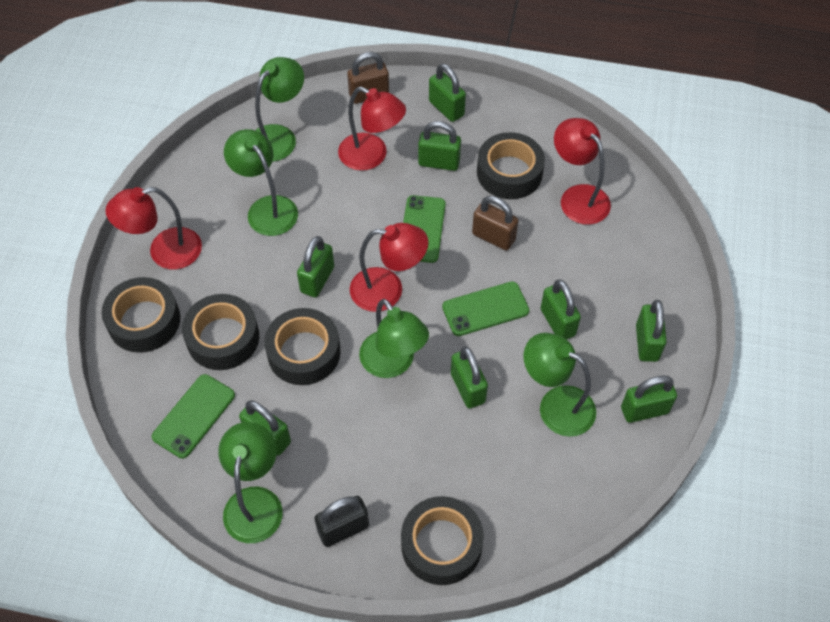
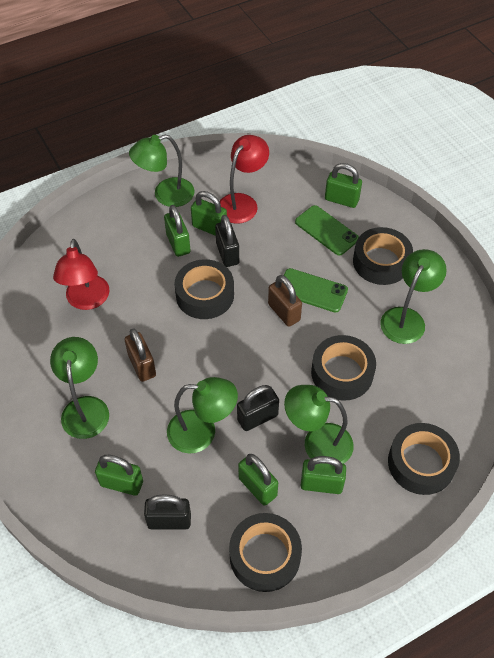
black padlock: [315,496,369,547] = 1 -> [144,494,191,529] [215,215,239,267] [237,385,279,431] = 3
green padlock: [239,400,291,455] [297,236,334,297] [418,121,461,171] [429,64,466,122] [451,346,488,408] [541,279,581,339] [621,375,677,423] [636,300,667,362] = 8 -> [95,455,143,496] [164,205,190,257] [191,191,227,236] [238,454,278,506] [300,456,346,494] [325,163,362,208] = 6
green phone: [152,374,235,459] [403,195,446,263] [442,281,529,336] = 3 -> [283,268,348,313] [295,205,359,255] = 2
red lamp: [105,187,202,270] [338,87,406,171] [350,223,428,312] [554,118,611,225] = 4 -> [53,239,110,310] [220,135,269,224] = 2

